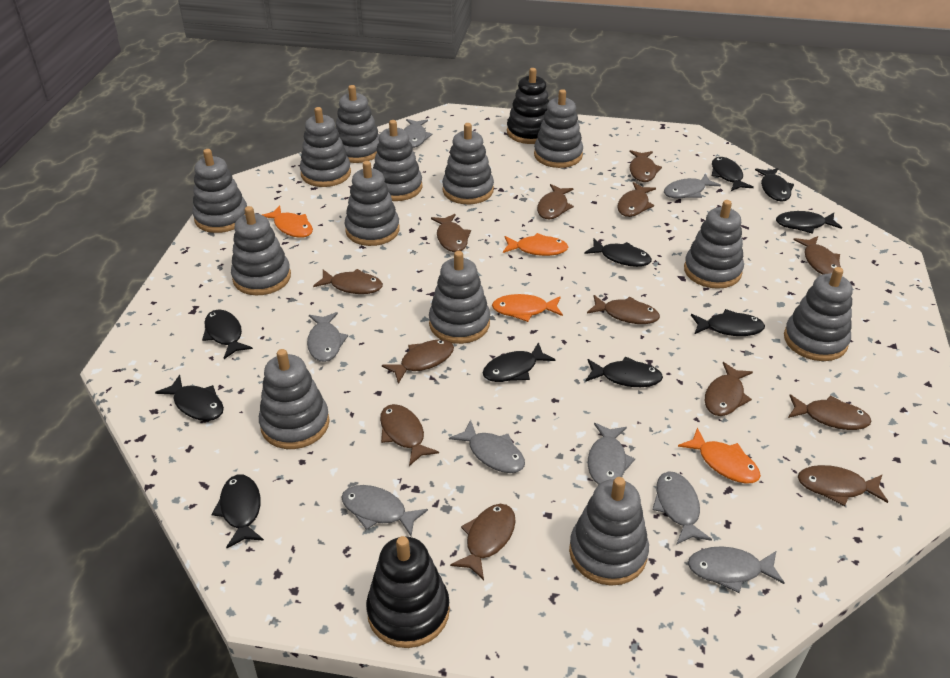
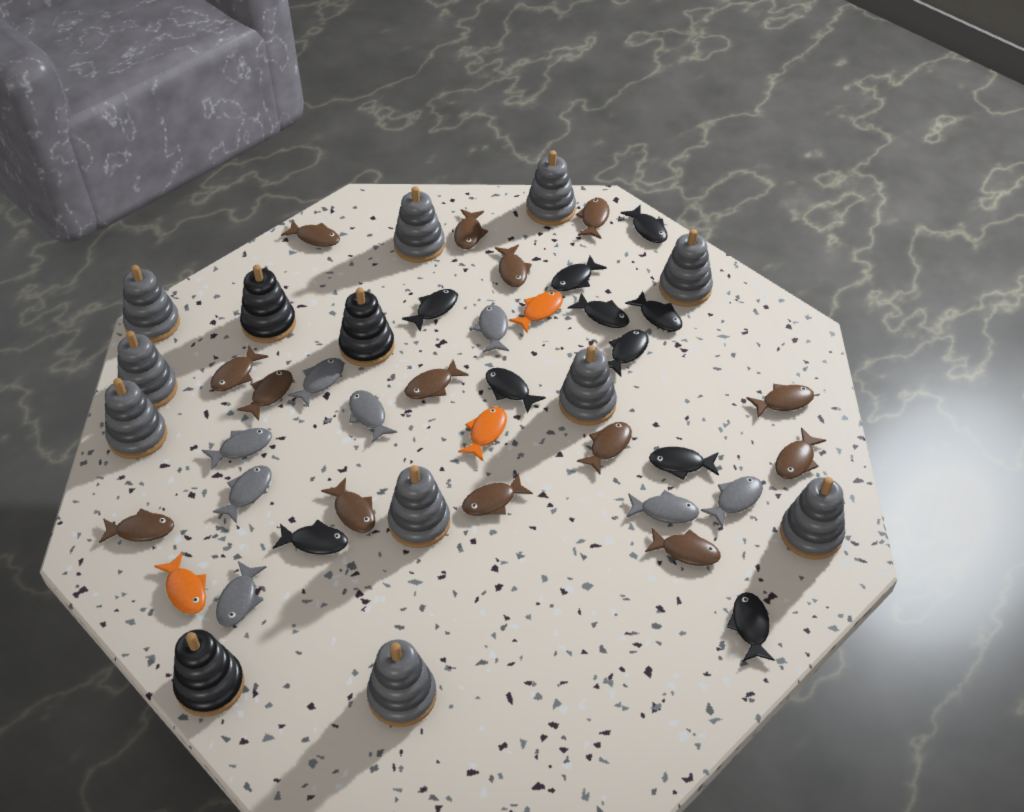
black stacking toy: [366,536,450,648] [507,68,549,144] = 2 -> [173,629,245,717] [240,265,296,343] [339,287,395,367] = 3
brown fish: [313,269,383,294] [380,404,439,466] [382,339,454,384] [431,214,471,252] [450,504,516,580] [537,184,574,219] [587,295,660,324] [617,182,656,217] [630,150,662,182] [705,362,753,416] [788,394,872,430] [793,236,841,275] [798,465,888,506] = 13 -> [99,509,174,543] [210,346,268,391] [237,370,293,421] [281,220,340,247] [321,477,375,533] [405,360,469,399] [454,209,488,249] [462,473,533,516] [495,245,532,287] [576,198,609,239] [577,422,632,474] [645,528,721,566] [747,384,814,418] [775,427,826,479] = 14
grey stacking toy: [192,149,247,233] [231,206,291,295] [259,349,330,449] [300,107,351,187] [336,85,379,163] [345,161,400,246] [373,120,423,201] [429,251,490,344] [442,123,494,204] [534,89,583,168] [569,477,649,586] [684,200,744,289] [784,267,853,361] = 13 -> [105,378,168,459] [118,331,178,409] [123,265,180,343] [367,639,437,727] [388,465,450,548] [393,186,445,263] [526,150,576,226] [559,345,617,426] [659,229,713,307] [780,477,845,560] = 10
orange fish: [262,205,313,238] [492,294,563,322] [503,233,568,256] [678,428,761,484] = 4 -> [154,552,206,614] [458,407,507,461] [508,291,563,333] = 3

